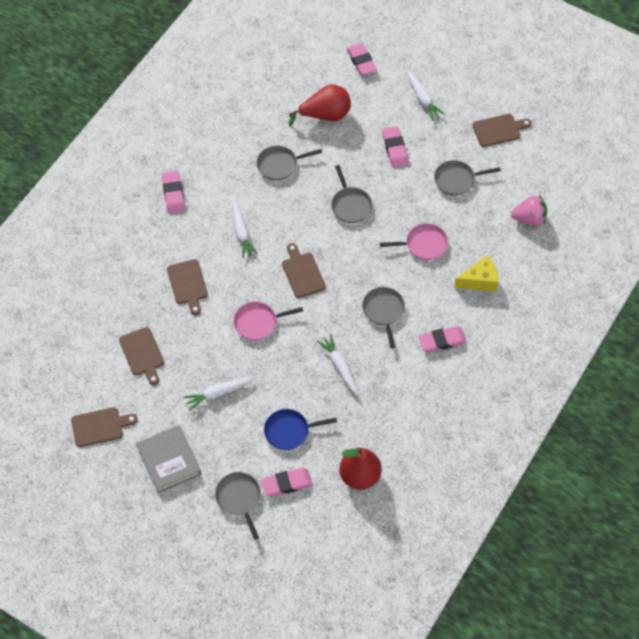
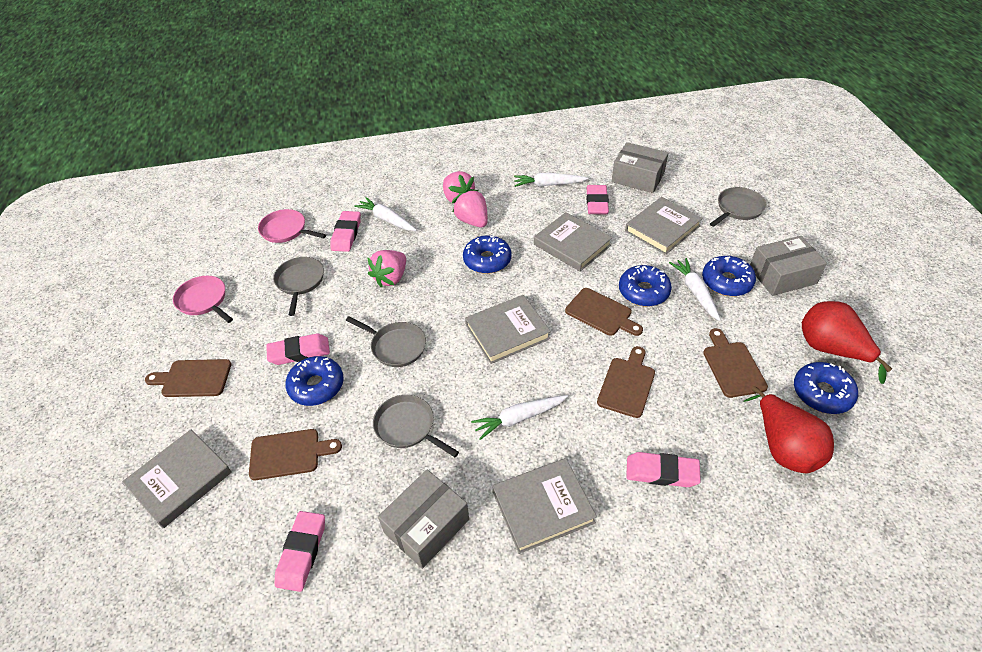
blue donut: none = 0 -> [285,356,344,406] [463,235,511,274] [619,265,672,307] [702,256,756,296] [794,362,858,414] = 5
blue pan: [264,409,337,450] = 1 -> none = 0
grey book: [136,425,201,493] = 1 -> [122,429,232,529] [465,295,551,364] [492,458,597,554] [534,212,612,271] [625,197,703,255] = 5
grey box: none = 0 -> [378,469,469,569] [612,142,668,193] [750,236,827,296] = 3
grey pan: [215,472,261,540] [257,146,322,181] [331,165,372,223] [362,287,405,348] [434,160,501,196] = 5 -> [273,257,324,316] [346,316,426,367] [373,395,459,457] [710,187,766,227] = 4
pink strawberry: [511,195,547,226] = 1 -> [368,250,406,287] [443,171,475,204] [453,190,488,227] = 3
yellow cheese: [454,255,499,292] = 1 -> none = 0

